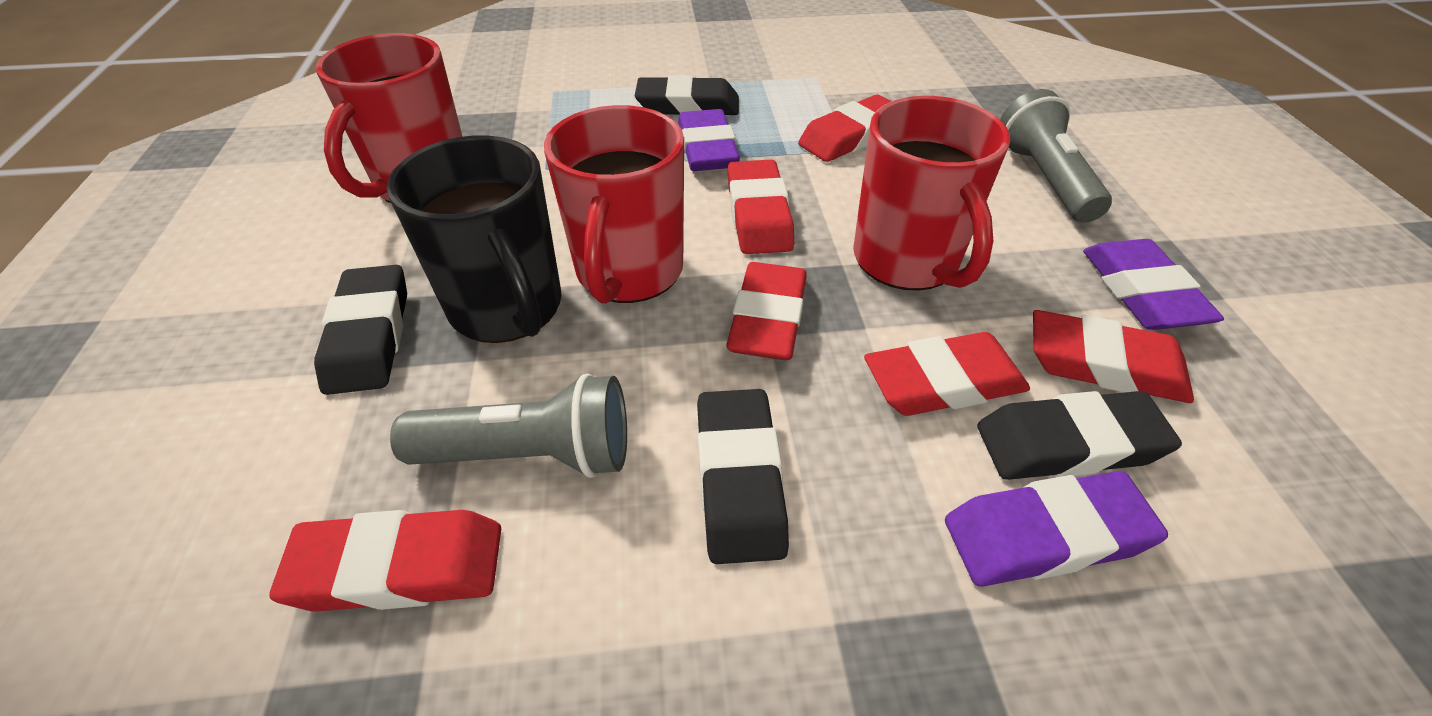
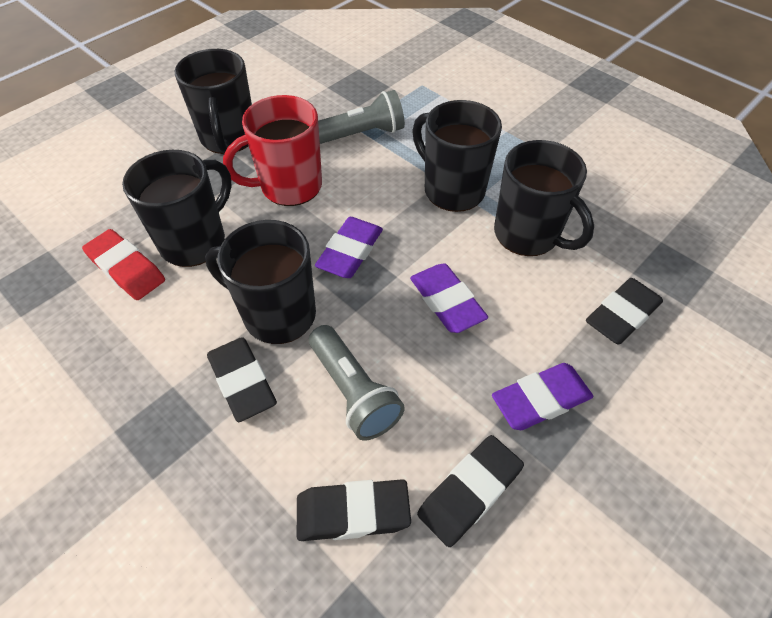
black mug: [387,136,562,343] = 1 -> [122,150,232,267] [175,49,252,154] [205,220,316,344] [412,100,502,212] [494,140,594,256] = 5
red eraser: [269,510,501,611] [726,262,807,360] [728,160,794,254] [798,95,891,162] [864,332,1030,416] [1033,310,1194,403] = 6 -> [82,229,165,300] = 1
red mug: [316,33,463,203] [544,105,684,304] [853,96,1010,291] = 3 -> [223,95,322,206] = 1

